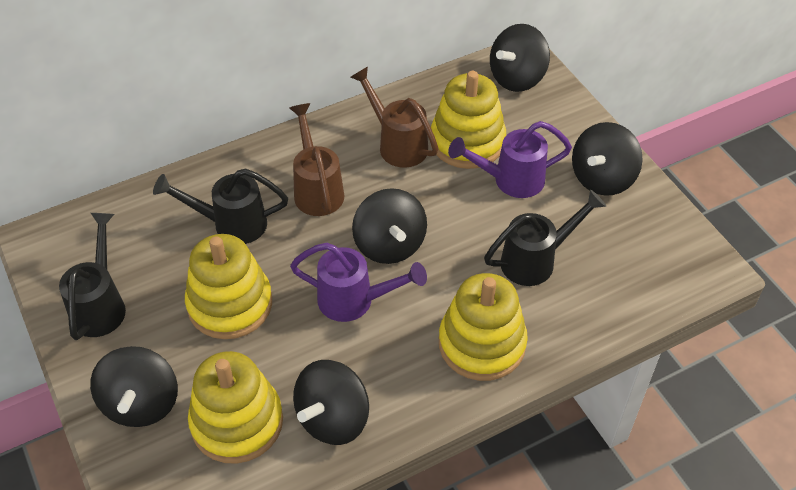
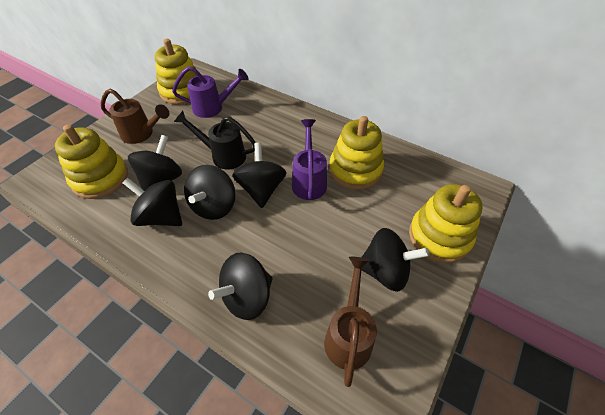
black spinning top: [90,346,178,427] [293,360,369,445] [352,188,427,264] [490,24,550,92] [572,122,643,196] = 5 -> [123,178,182,226] [128,135,182,191] [184,165,235,220] [208,253,273,320] [233,143,287,208] [361,228,430,292] = 6
black watering can: [59,213,126,340] [153,169,288,244] [484,190,607,286] = 3 -> [174,111,256,169] = 1

